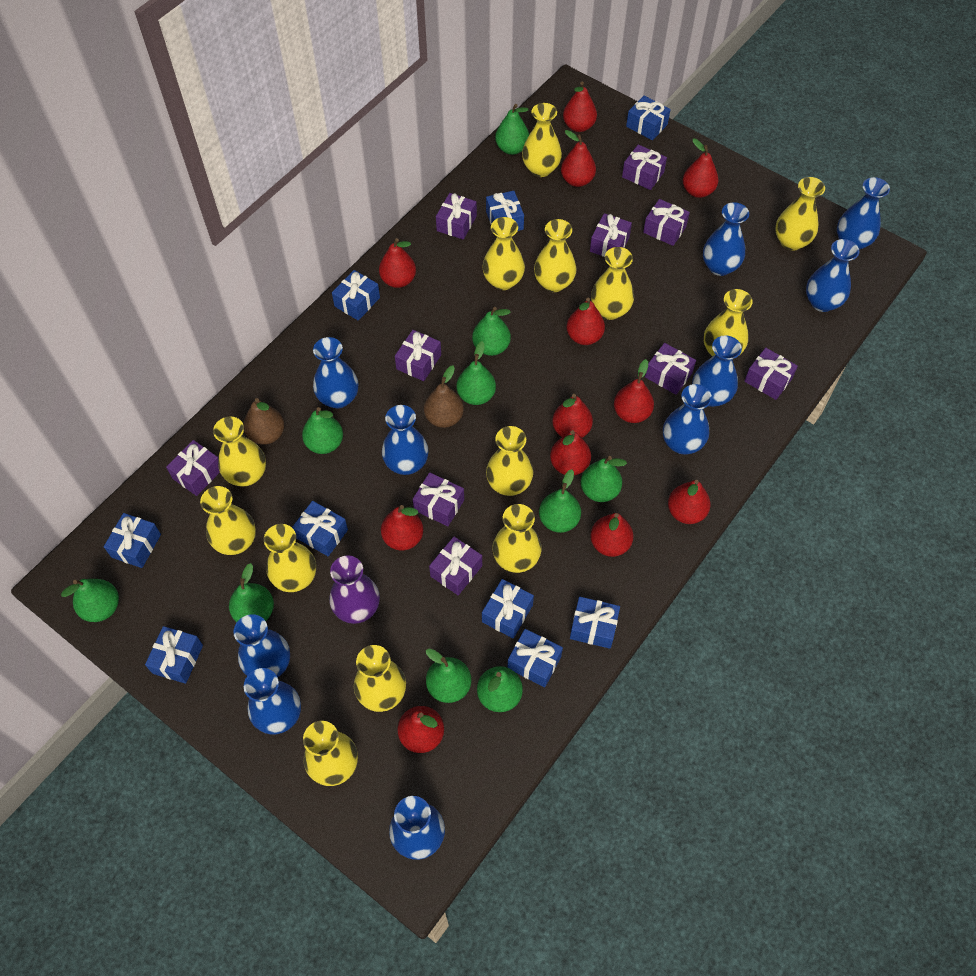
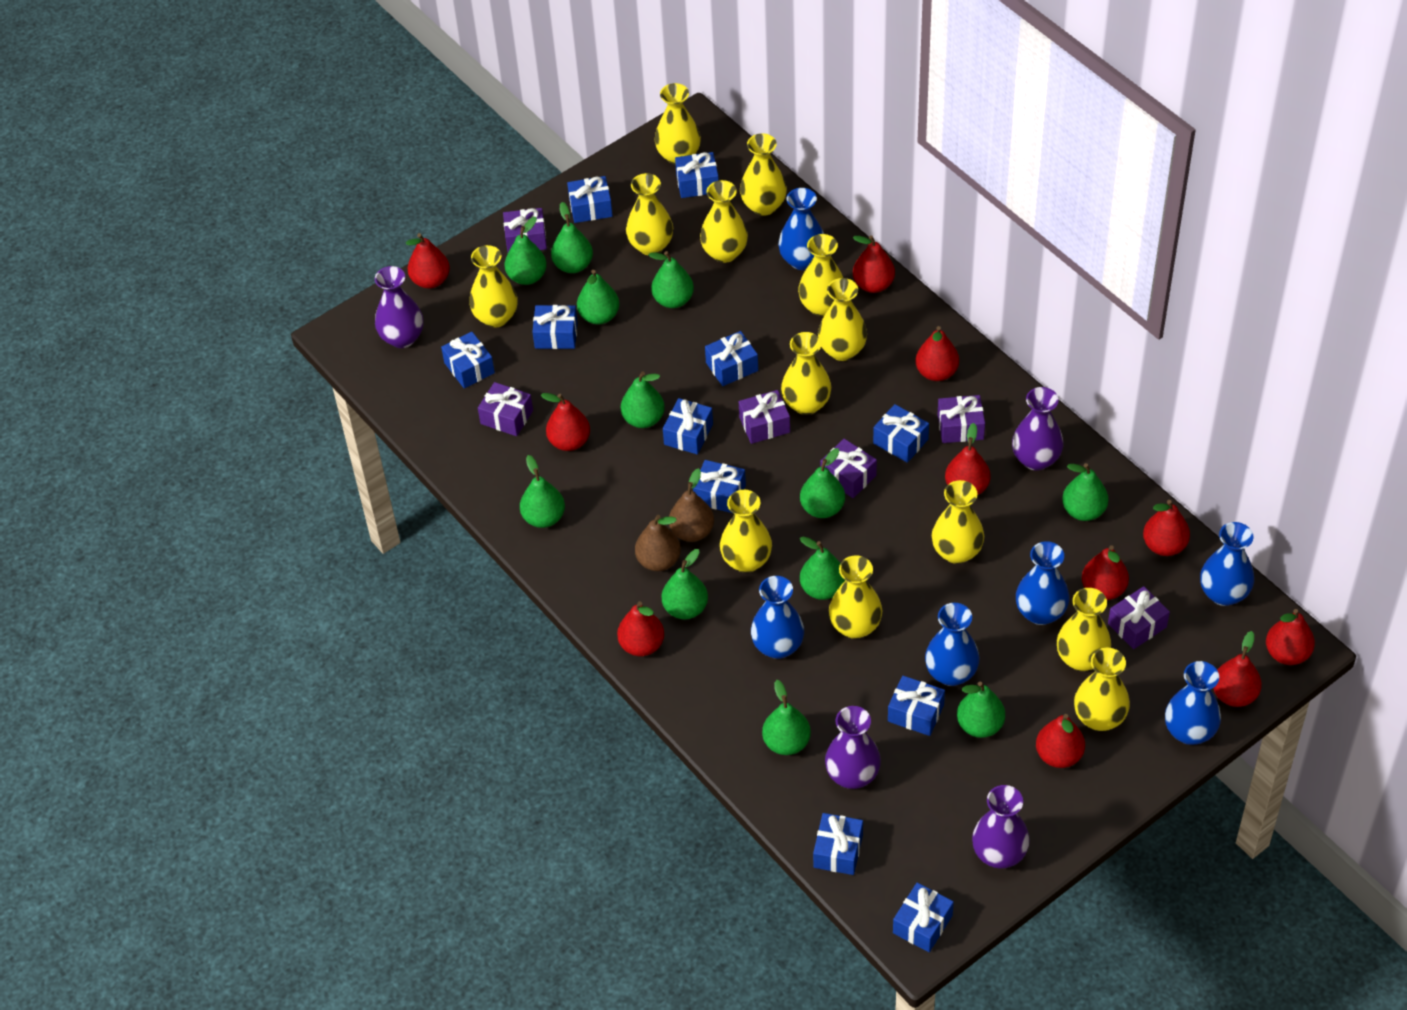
blue gift: [104,513,161,568] [145,626,203,684] [292,501,348,556] [332,270,380,321] [482,579,534,638] [486,191,524,231] [507,629,563,687] [570,597,620,649] [626,96,671,140] = 9 -> [441,331,495,389] [532,305,578,349] [567,176,613,223] [663,398,713,454] [675,152,719,198] [693,460,746,514] [705,331,758,386] [813,813,863,875] [873,404,929,463] [888,676,945,736] [893,883,954,952] = 11
blue vase: [234,614,290,678] [244,668,301,734] [313,337,358,408] [382,405,429,475] [389,796,445,860] [663,384,712,454] [692,335,742,407] [703,202,749,276] [806,239,859,312] [837,177,890,250] = 10 -> [751,576,804,659] [778,188,824,270] [925,603,980,686] [1016,541,1069,625] [1165,661,1221,745] [1200,522,1254,606] = 6
green pear: [61,579,119,622] [229,563,274,622] [302,407,343,454] [426,649,471,703] [456,341,496,405] [472,307,511,356] [477,666,523,712] [495,104,529,155] [539,469,581,533] [581,456,627,502] = 10 -> [505,217,547,285] [520,455,565,528] [551,202,593,273] [577,270,619,324] [621,372,665,428] [648,251,694,308] [662,549,708,619] [762,680,811,755] [800,448,845,518] [800,537,845,600] [957,682,1005,738] [1062,463,1108,521] = 12
purple gift: [166,440,220,496] [395,330,441,381] [413,472,464,526] [429,537,482,595] [436,193,477,240] [590,213,632,257] [622,144,667,190] [643,199,690,246] [645,343,696,395] [744,348,798,400] = 10 -> [478,382,533,436] [503,208,547,252] [739,390,790,444] [820,439,877,498] [938,395,985,443] [1108,586,1170,649] = 6
purple vase: [329,555,380,624] = 1 -> [375,266,424,348] [825,706,881,789] [972,785,1030,869] [1012,387,1064,471] = 4
red pear: [379,238,416,288] [381,505,423,551] [397,706,444,753] [550,430,591,475] [552,394,593,438] [561,130,596,187] [563,82,597,132] [566,297,605,345] [590,513,633,557] [614,359,654,423] [668,480,711,524] [683,138,718,198] = 12 -> [406,233,450,289] [541,393,590,451] [617,601,664,656] [853,235,895,293] [915,326,959,381] [945,423,990,495] [1036,714,1085,768] [1082,545,1129,600] [1143,500,1190,556] [1213,631,1262,707] [1266,609,1315,665] = 11

